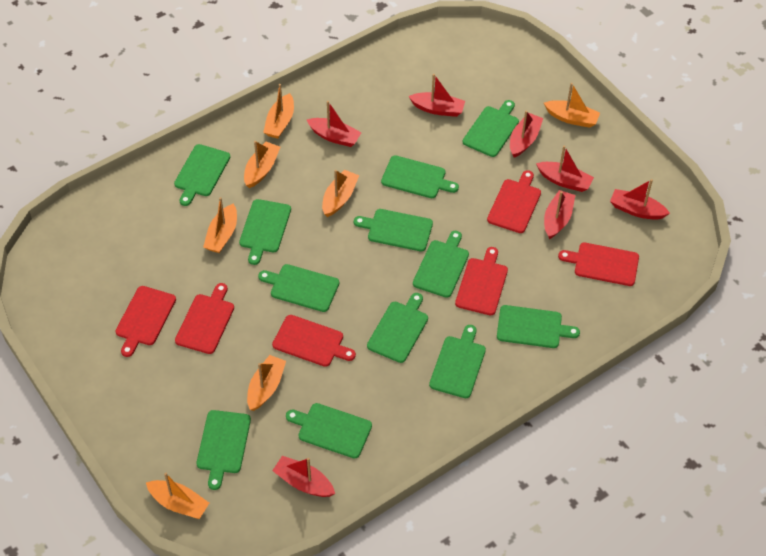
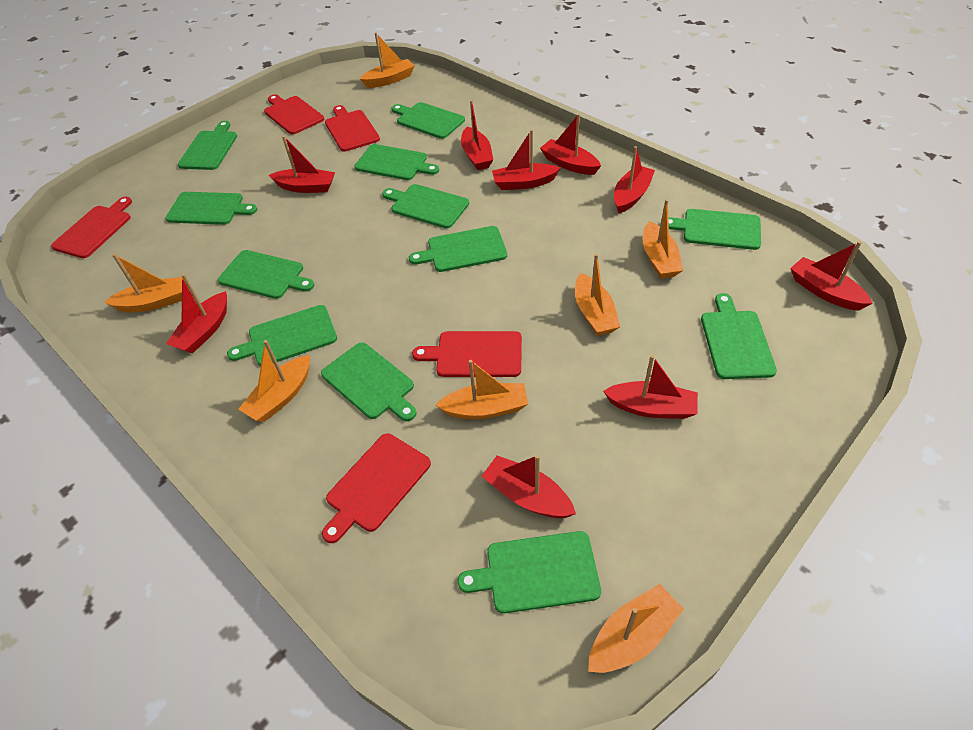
red boat: [272,456,335,497] [307,101,362,147] [408,74,465,117] [510,111,543,158] [536,146,594,192] [544,190,575,239] [610,179,670,220] = 7 -> [166,274,227,354] [269,136,335,193] [461,100,493,170] [482,455,576,518] [492,129,560,190] [540,114,601,175] [603,355,698,419] [614,146,655,213] [790,241,873,311] = 9
red cutting board: [116,286,176,357] [175,283,234,354] [272,315,356,367] [455,247,508,315] [487,170,541,233] [558,242,639,286] = 6 -> [51,197,132,258] [264,94,324,135] [322,433,431,543] [325,105,380,152] [412,331,522,377] = 5

